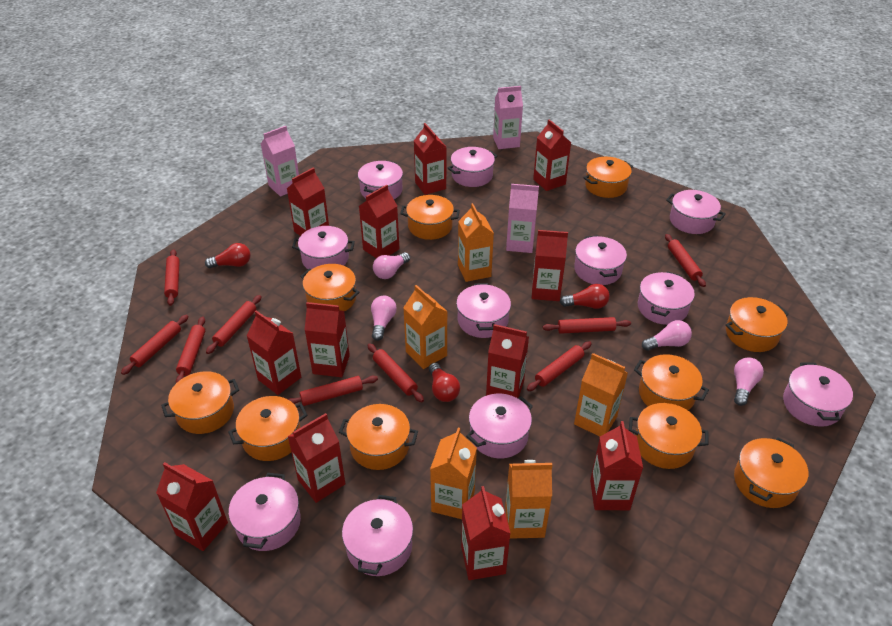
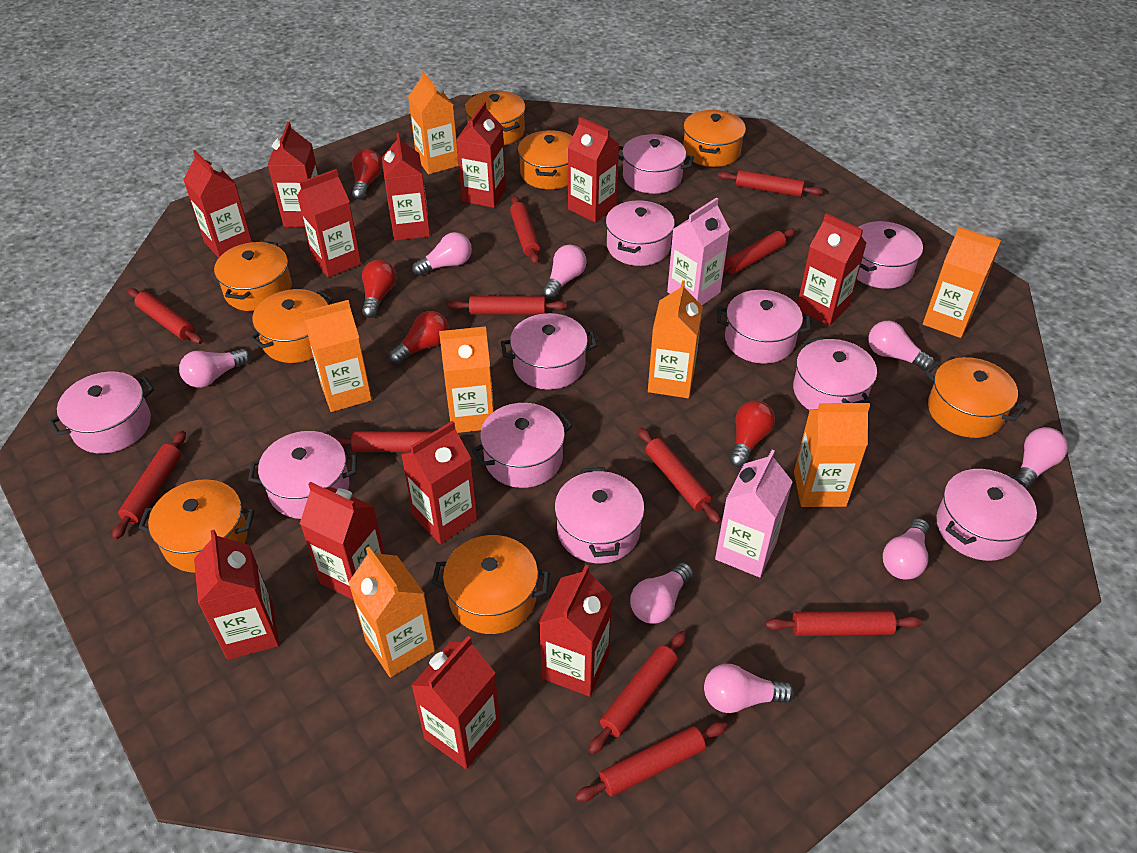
orange carton: [403,285,448,369] [430,428,477,519] [458,203,494,282] [505,460,552,539] [574,353,628,437] = 5 -> [303,300,372,412] [348,547,435,678] [408,71,459,174] [439,326,494,433] [648,280,703,398] [794,403,870,507] [923,227,1001,338] = 7
orange pot: [161,371,239,434] [228,396,307,461] [300,264,360,312] [339,404,418,470] [400,195,460,240] [584,157,633,198] [629,403,708,469] [634,354,709,410] [726,297,789,352] [734,437,809,508] = 10 -> [139,479,255,573] [214,241,292,311] [249,289,333,363] [432,535,550,634] [465,91,525,145] [518,130,573,189] [683,110,746,167] [925,357,1025,438] = 8
pink carton: [261,126,299,197] [493,86,523,149] [506,184,539,253] = 3 -> [667,197,730,305] [715,450,793,577] = 2
pink light bulb: [371,296,397,341] [373,252,410,279] [642,320,692,351] [734,357,764,406] = 4 -> [179,349,250,388] [412,232,472,276] [542,245,586,299] [630,562,693,624] [704,664,794,713] [868,321,934,371] [883,518,929,579] [1015,427,1068,491] = 8
red light bulb: [205,243,250,268] [429,363,460,402] [560,284,609,309] = 3 -> [352,149,383,200] [362,260,397,318] [389,311,449,364] [729,400,775,467] = 4
red rolling pin: [121,315,189,375] [164,249,180,306] [176,317,205,383] [206,295,262,354] [288,376,378,406] [367,343,424,402] [527,341,592,391] [543,317,631,334] [665,234,706,287] = 9 -> [112,431,186,540] [128,288,203,344] [333,431,463,452] [448,296,567,315] [510,196,540,264] [575,722,727,802] [589,631,687,754] [638,428,721,524] [718,170,823,197] [723,228,796,275] [766,610,922,636] = 11

